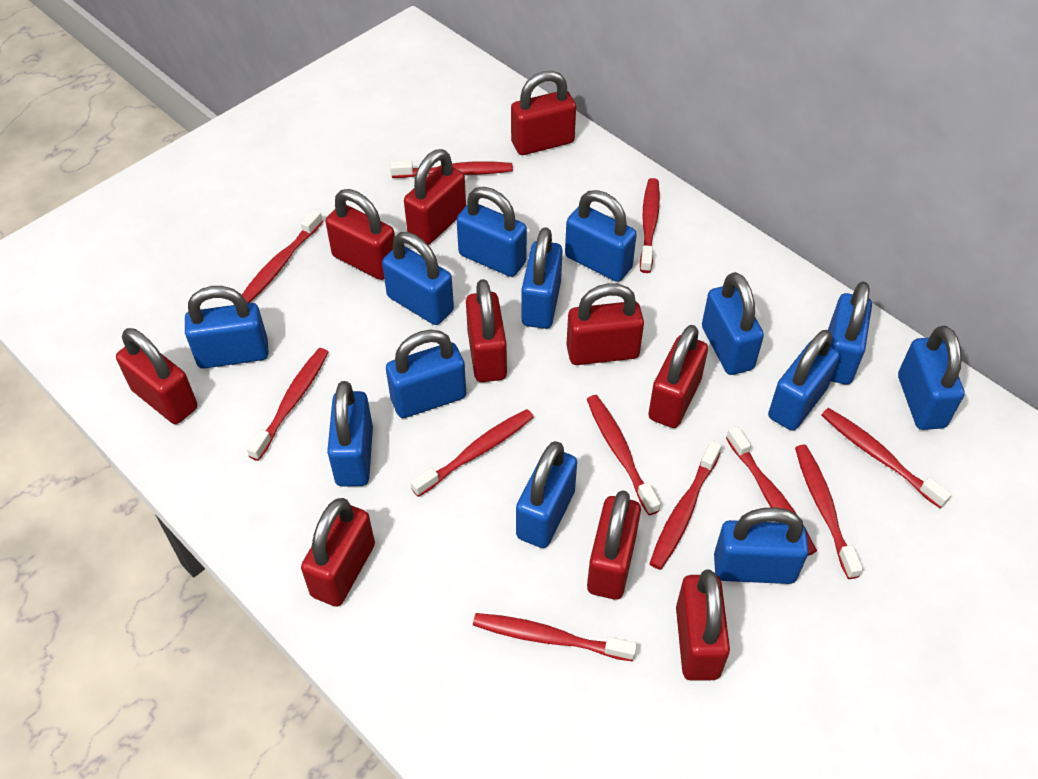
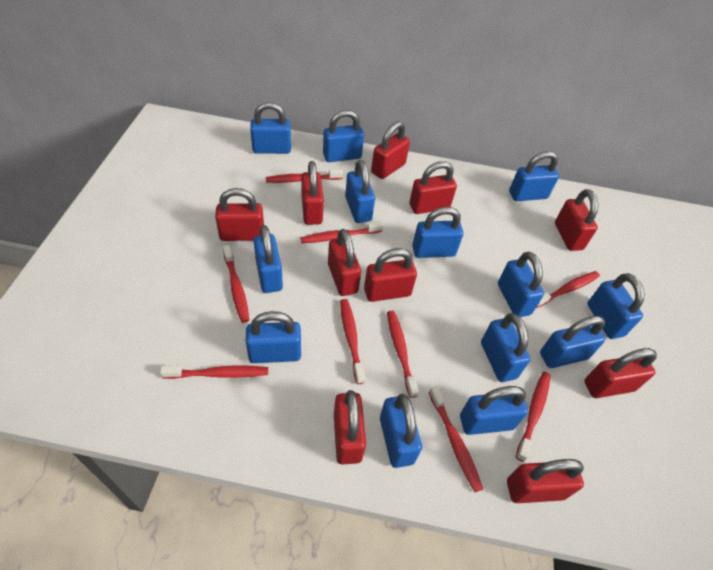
red toothbrush: [242,209,323,303] [246,348,329,461] [390,161,513,178] [410,409,534,497] [473,613,637,662] [587,395,660,515] [640,178,660,273] [649,440,722,570] [726,426,817,556] [795,445,863,579] [822,408,952,508] = 11 -> [160,365,268,379] [223,245,249,323] [266,169,343,183] [300,221,383,244] [340,299,365,384] [387,311,419,398] [429,386,483,492] [516,372,551,462] [536,271,600,308] = 9

